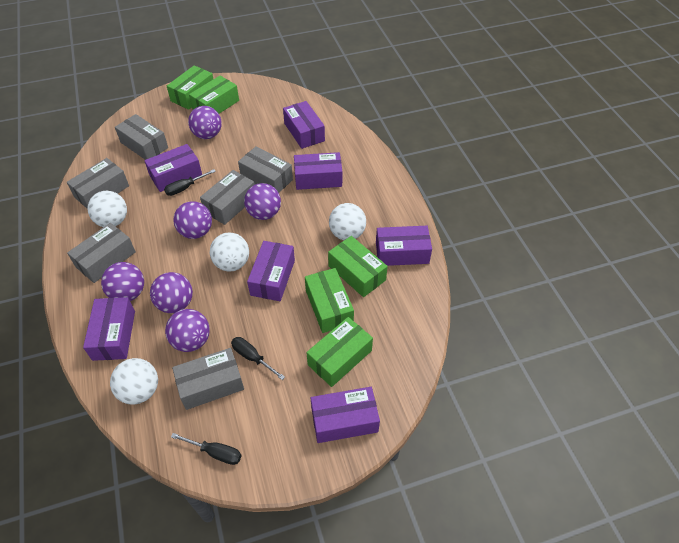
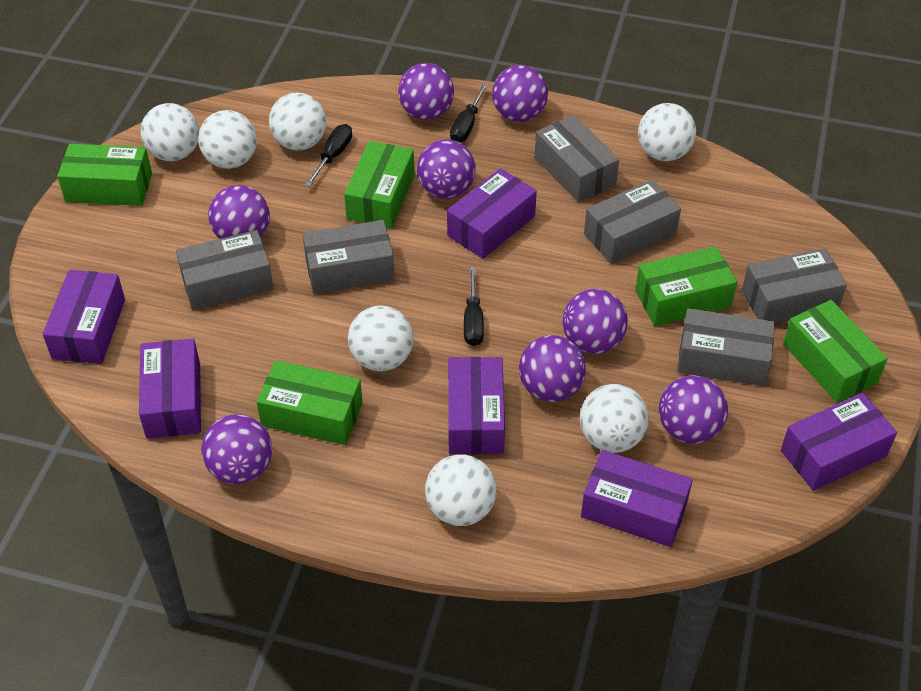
purple ball: [101,262,144,301] [150,272,193,313] [165,309,210,352] [173,201,212,239] [188,106,222,139] [244,183,281,220] = 6 -> [201,414,272,484] [208,185,270,239] [398,63,454,120] [417,139,476,199] [492,65,548,122] [519,335,586,402] [563,289,628,354] [659,375,728,444] = 8
purple box: [83,297,135,361] [144,144,202,192] [247,241,295,301] [283,101,325,149] [294,152,342,190] [311,387,380,443] [376,226,432,266] = 7 -> [43,270,125,364] [139,339,201,439] [447,168,537,259] [448,357,505,454] [581,450,693,547] [781,393,897,491] = 6
white ball: [87,191,127,227] [110,358,158,405] [210,233,249,272] [329,203,366,240] = 4 -> [140,103,199,161] [198,110,257,169] [269,93,326,151] [348,306,414,371] [425,454,497,526] [580,384,649,453] [638,103,696,161] = 7

